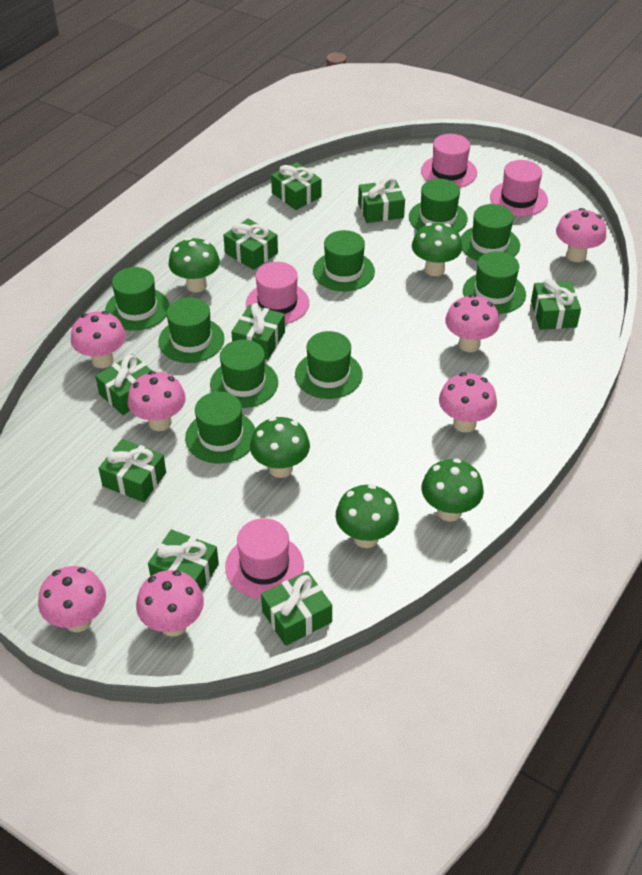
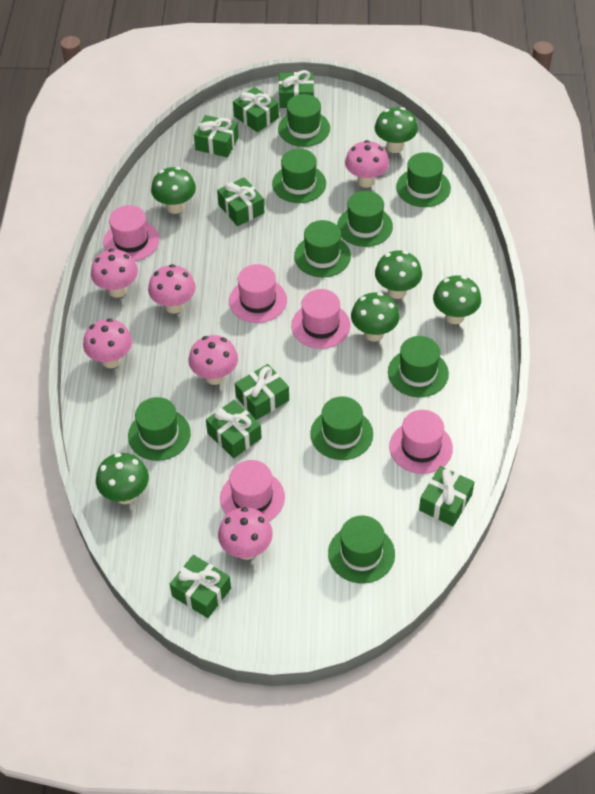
green gift: [95,354,152,415] [98,439,166,502] [148,529,219,591] [223,219,278,270] [231,303,285,360] [261,571,332,646] [271,162,321,210] [358,177,405,223] [531,279,581,330] = 9 -> [170,555,231,618] [194,115,239,157] [206,400,262,458] [217,177,264,226] [233,87,279,132] [235,364,289,420] [279,70,314,108] [419,466,474,527] = 8
green mushroom: [169,237,220,292] [250,417,310,478] [336,484,399,548] [412,223,462,276] [421,458,484,522] = 5 -> [96,453,149,504] [151,167,196,214] [351,292,399,342] [375,107,418,153] [375,251,422,299] [433,275,481,324] = 6
pink hat: [225,518,304,599] [246,262,309,324] [421,134,477,188] [490,160,548,216] = 4 -> [103,205,159,261] [220,460,285,521] [229,264,287,323] [291,289,350,349] [389,410,453,474] = 5
pink mushroom: [38,566,106,632] [71,311,126,368] [128,371,186,431] [136,570,204,637] [439,373,497,433] [445,295,500,352] [556,208,606,262] = 7 -> [83,319,132,368] [91,249,138,298] [148,264,196,314] [188,335,238,385] [218,507,273,560] [345,140,389,188] = 6

